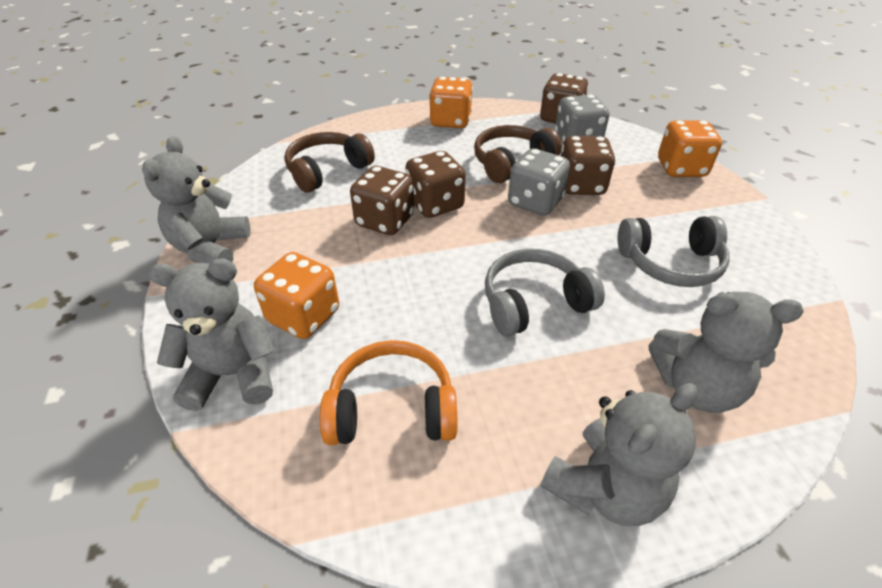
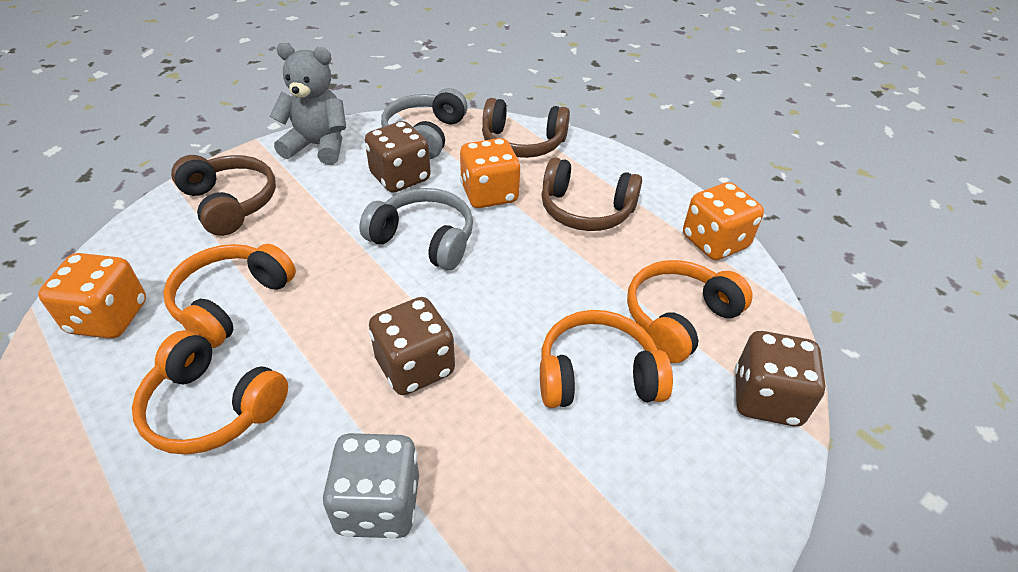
brown dice: [350,166,414,235] [406,151,466,218] [540,73,589,123] [561,136,616,195] = 4 -> [365,121,431,193] [369,297,455,395] [735,331,826,426] = 3
brown headphones: [284,132,375,193] [474,125,562,183] = 2 -> [171,155,276,236] [482,98,570,158] [541,157,642,231] = 3
grey dice: [508,149,570,216] [555,94,610,143] = 2 -> [322,433,419,539] = 1
grey teddy bear: [142,136,251,263] [149,258,275,411] [541,383,698,526] [648,292,804,413] = 4 -> [270,43,346,165] = 1
orange headphones: [320,340,458,445] = 1 -> [132,330,288,455] [163,244,296,348] [540,310,673,408] [627,260,753,363] = 4

